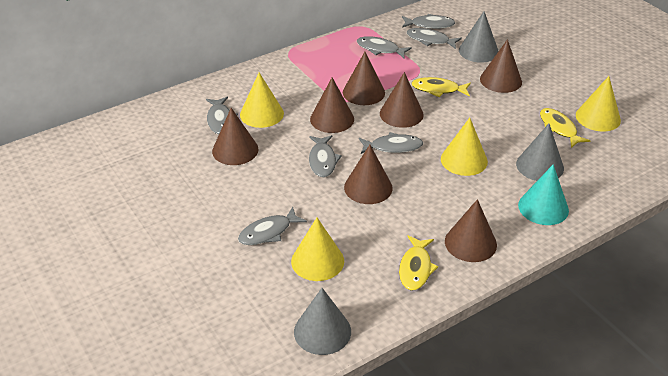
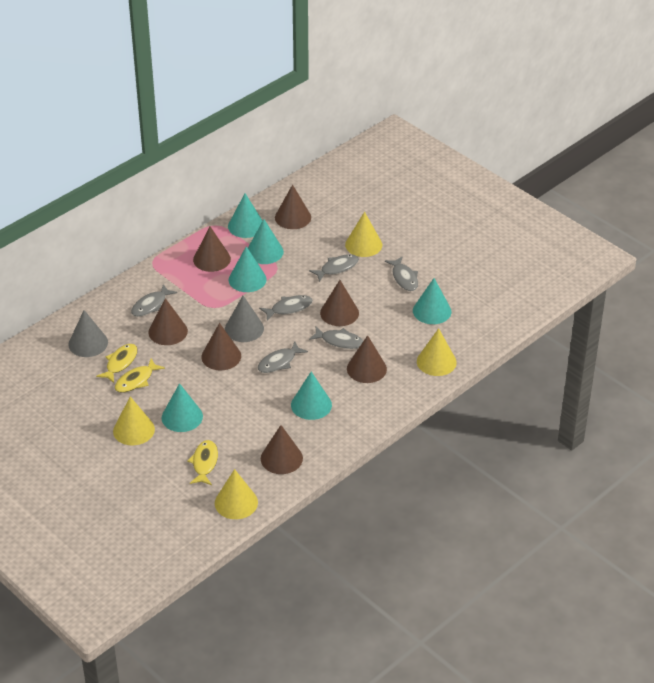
grey cone: [294,288,351,355] [459,12,498,63] [516,124,564,181] = 3 -> [68,310,108,357] [225,296,264,342] = 2
grey fish: [206,97,238,134] [238,207,307,245] [309,135,342,177] [357,36,412,58] [359,132,423,154] [402,14,455,29] [407,28,462,49] = 7 -> [131,284,177,317] [257,342,308,373] [259,295,313,321] [309,254,359,282] [309,327,363,349] [385,256,418,291] = 6
turquoise cone: [518,164,569,225] = 1 -> [162,383,203,432] [228,194,263,238] [229,246,267,292] [248,219,284,264] [291,372,332,420] [413,278,452,324] = 6

